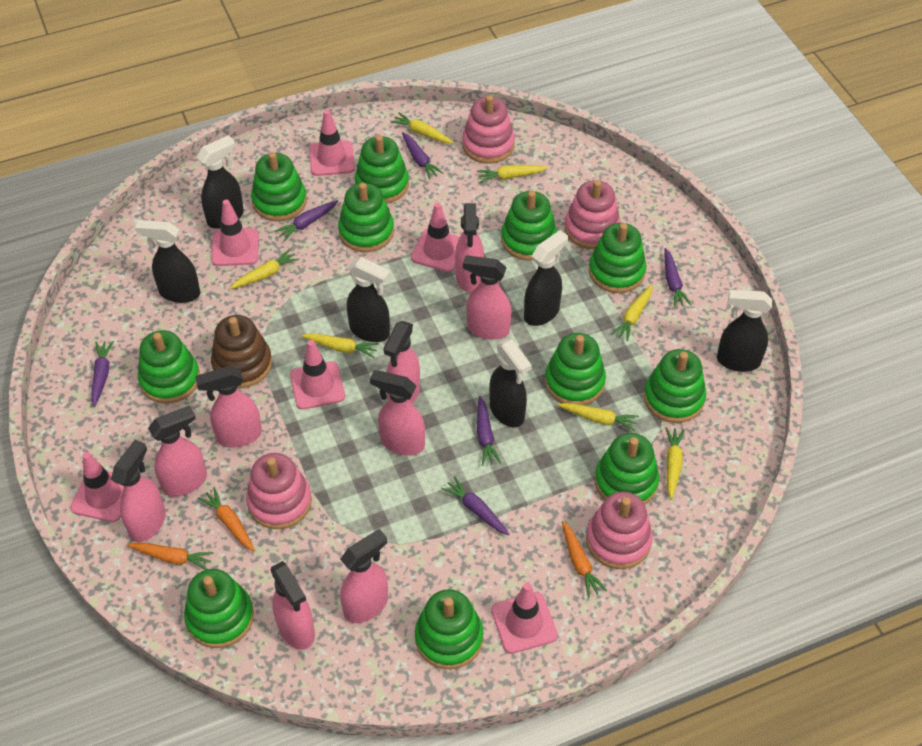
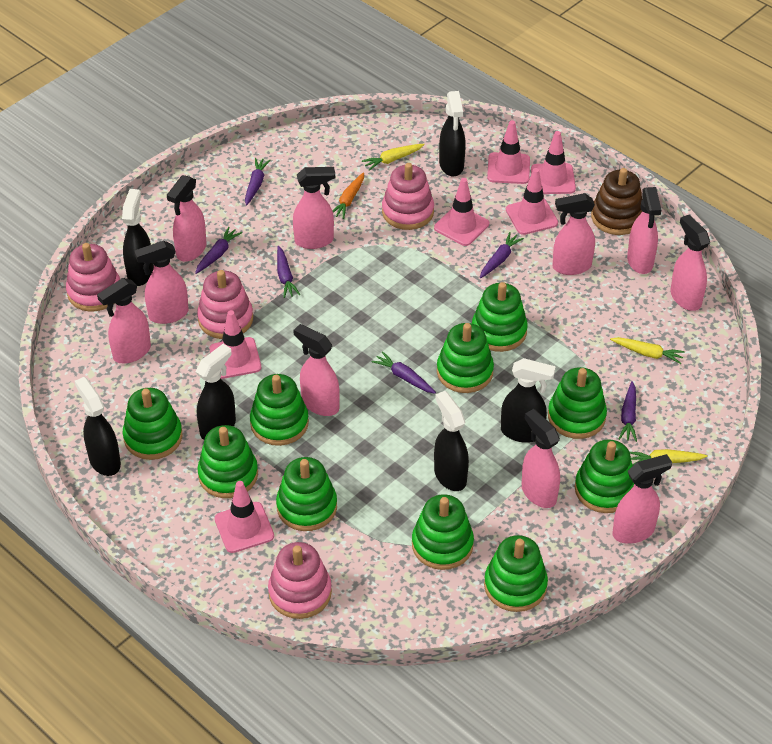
green stacking toy: [138,330,200,404] [184,569,254,648] [251,152,307,221] [338,183,394,252] [355,135,409,204] [415,589,484,669] [501,191,557,260] [545,333,606,405] [589,223,646,293] [595,433,659,504] [644,349,706,423] = 11 -> [123,388,183,460] [198,425,258,498] [250,374,309,446] [276,457,337,531] [412,494,474,570] [437,323,494,393] [472,282,528,352] [484,535,548,612] [548,367,607,439] [575,440,634,513] = 10
orange carrot: [127,542,214,570] [198,487,255,551] [562,521,607,598] = 3 -> [333,172,364,219] = 1
pink spray bottle: [111,440,166,542] [148,405,207,497] [195,366,262,448] [271,561,315,650] [340,529,388,623] [370,370,425,456] [384,321,420,404] [455,203,484,292] [463,255,512,340] = 9 -> [97,278,151,364] [134,240,189,324] [167,175,207,262] [293,167,335,249] [293,324,340,416] [522,409,560,508] [553,193,595,275] [613,454,672,544] [627,187,661,274] [671,215,710,311] = 10
yellow carrot: [230,249,299,289] [302,333,379,358] [390,112,453,143] [477,165,548,183] [558,403,639,431] [611,284,653,341] [665,427,685,499] = 7 -> [362,144,425,171] [610,337,685,364] [630,449,707,465] = 3

